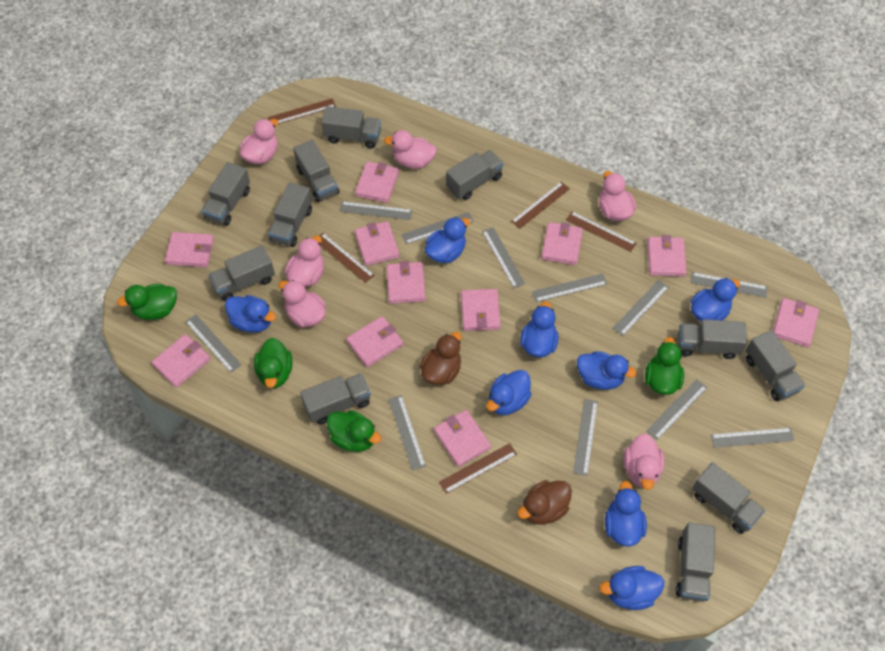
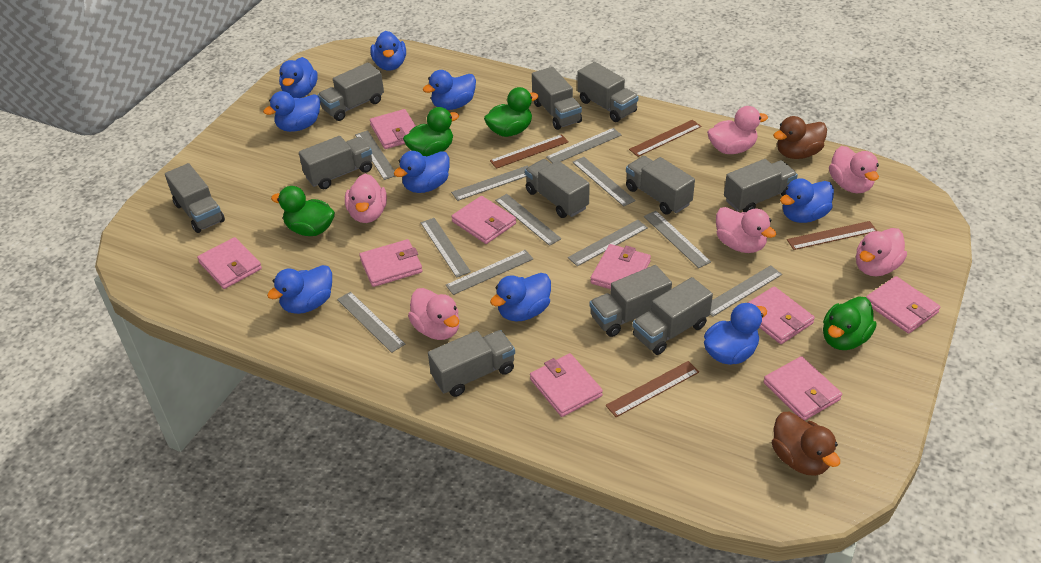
blue duck: [225,295,276,333] [425,217,470,263] [487,370,532,415] [520,301,559,357] [577,351,637,390] [600,566,664,610] [605,481,647,547] [691,278,740,321] = 8 -> [263,91,320,132] [267,265,332,314] [279,57,318,98] [370,31,406,70] [394,151,450,193] [423,70,476,110] [490,273,551,322] [704,303,767,365] [780,178,834,223] = 9
brown ruler: [268,98,336,124] [319,233,375,283] [439,443,517,494] [511,182,570,229] [566,212,636,252] = 5 -> [490,134,569,169] [605,361,699,417] [629,120,701,157] [787,221,877,250] = 4
pink wallet: [151,334,211,388] [165,232,214,267] [346,316,403,367] [355,162,399,203] [355,221,400,266] [387,261,426,304] [434,410,491,467] [461,289,501,331] [541,222,583,265] [647,235,687,277] [773,298,819,347] = 11 -> [197,237,262,289] [359,239,422,287] [370,109,416,149] [451,196,516,244] [530,353,603,417] [591,244,651,289] [748,286,815,344] [763,356,842,421] [866,276,940,334] = 9

